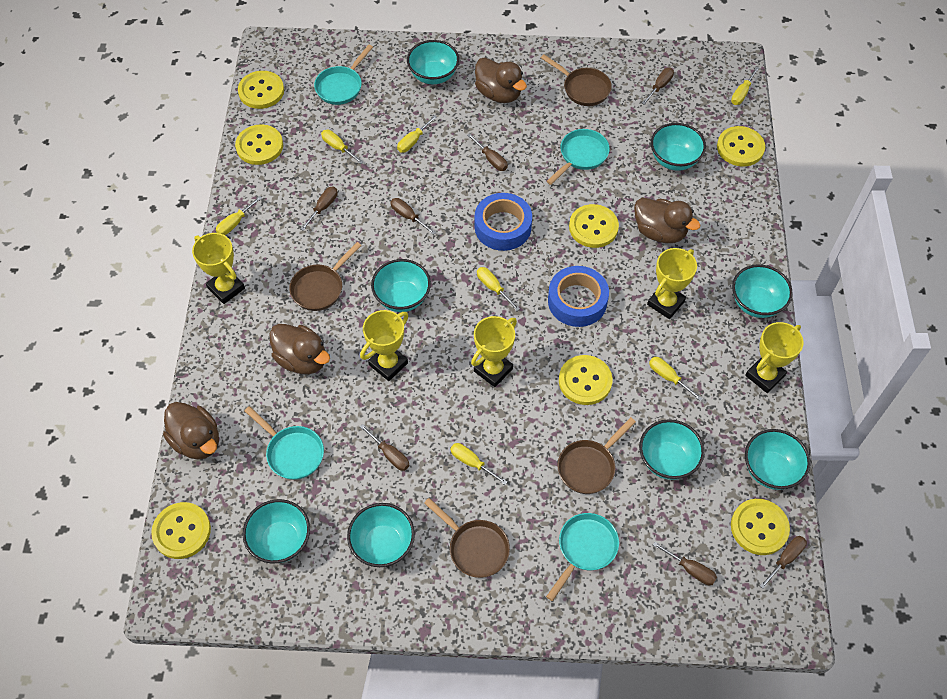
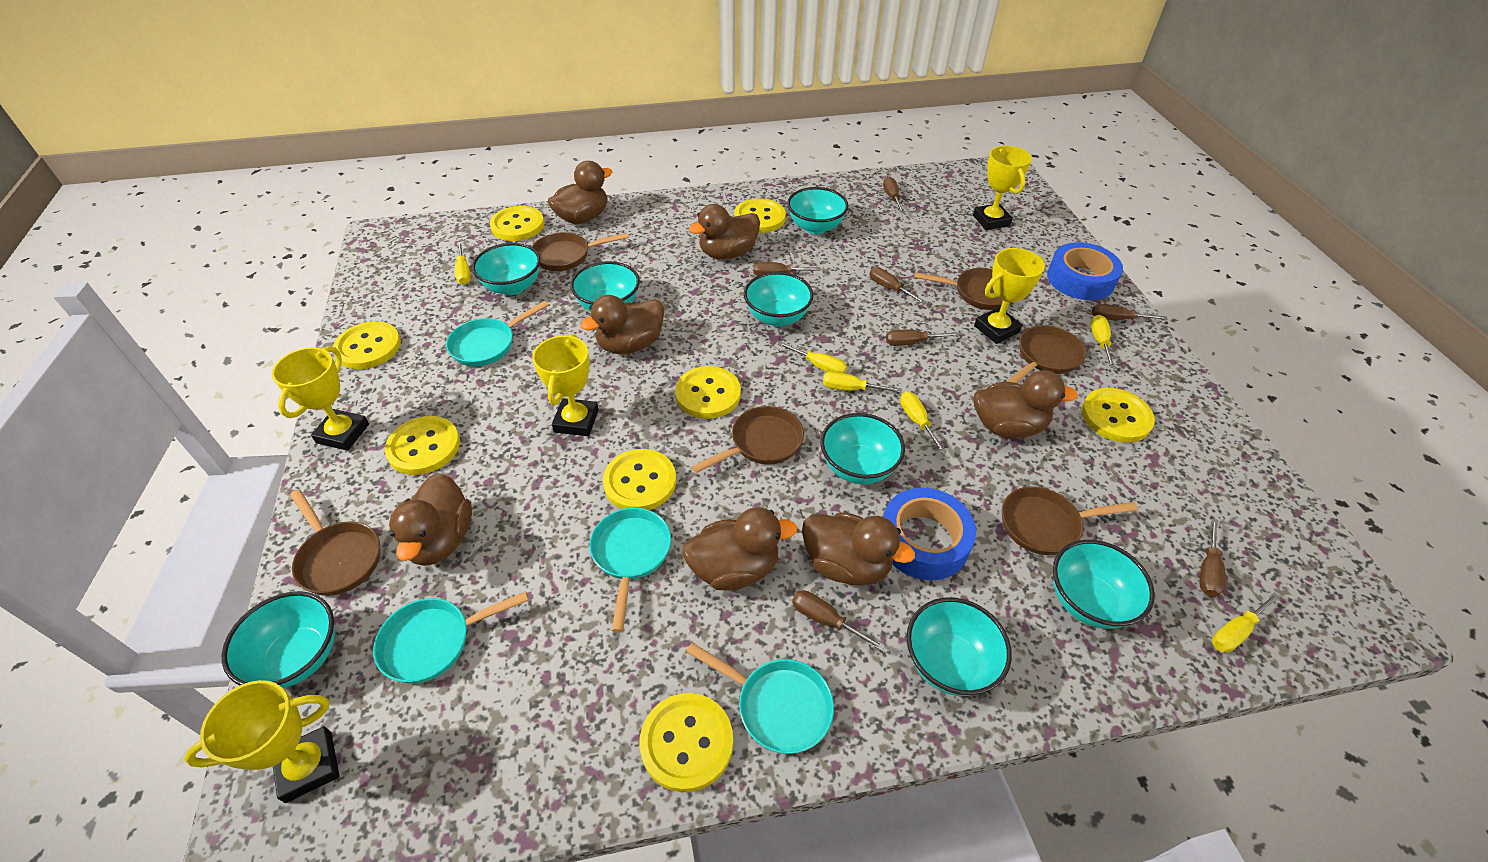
brown duck: [163,402,219,459] [269,324,330,374] [475,57,527,103] [634,197,700,243] = 4 -> [389,473,472,566] [548,161,612,224] [580,295,664,354] [682,507,797,591] [689,204,760,259] [802,512,915,586] [974,370,1078,438] = 7
brown pan: [289,242,362,311] [424,498,510,578] [541,54,612,106] [558,417,636,494] = 4 -> [290,489,380,596] [532,232,629,271] [692,406,804,473] [914,268,1011,310] [1002,486,1138,555] [1007,325,1086,383] = 6
yellow button: [151,502,211,559] [235,124,283,165] [238,71,284,109] [559,355,612,405] [569,204,619,248] [717,126,765,166] [731,499,790,555] = 7 -> [333,321,401,369] [385,416,460,475] [490,206,544,241] [603,449,676,510] [639,693,733,793] [675,366,741,419] [734,198,786,233] [1082,388,1155,443] = 8
yellow screwdriver: [216,196,262,235] [321,130,363,164] [397,115,437,153] [450,443,507,485] [477,267,520,311] [649,357,702,401] [731,67,759,105] = 7 -> [455,242,471,285] [777,342,847,373] [823,372,902,393] [900,392,947,454] [1090,315,1115,368] [1212,592,1280,653] = 6

